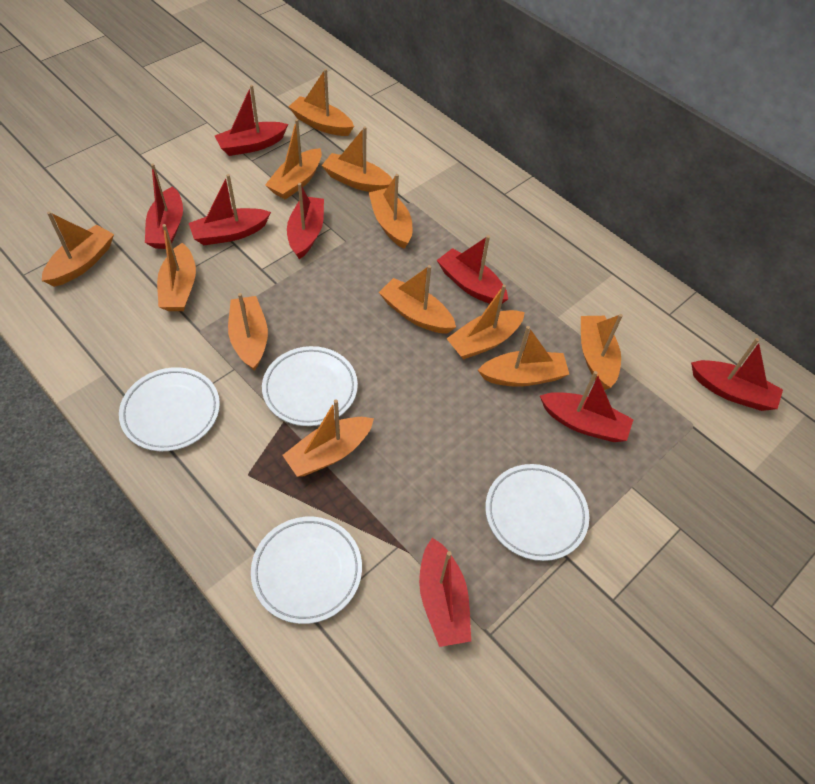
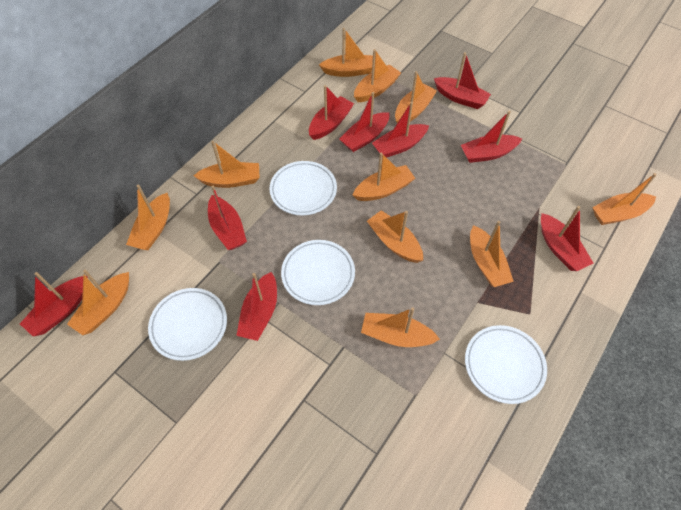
orange boat: [42,211,114,287] [157,224,196,311] [228,293,268,371] [265,119,322,200] [283,399,374,477] [289,69,354,136] [322,127,393,192] [369,174,412,249] [379,265,456,334] [446,284,525,360] [478,326,569,387] [581,314,623,390] = 12 -> [67,270,129,335] [126,185,170,250] [194,141,259,188] [319,28,373,77] [353,153,415,201] [354,49,401,102] [361,308,440,347] [367,210,423,263] [395,71,437,123] [470,221,514,287] [592,173,657,225] = 11
red boat: [145,163,183,249] [189,174,271,245] [215,85,288,156] [287,183,324,259] [419,538,471,647] [437,235,508,304] [540,371,634,442] [691,338,783,411] = 8 -> [20,272,88,337] [208,185,247,250] [236,272,277,341] [309,85,354,140] [339,92,390,152] [372,102,429,158] [434,52,491,109] [461,111,522,163] [541,206,594,271] = 9

